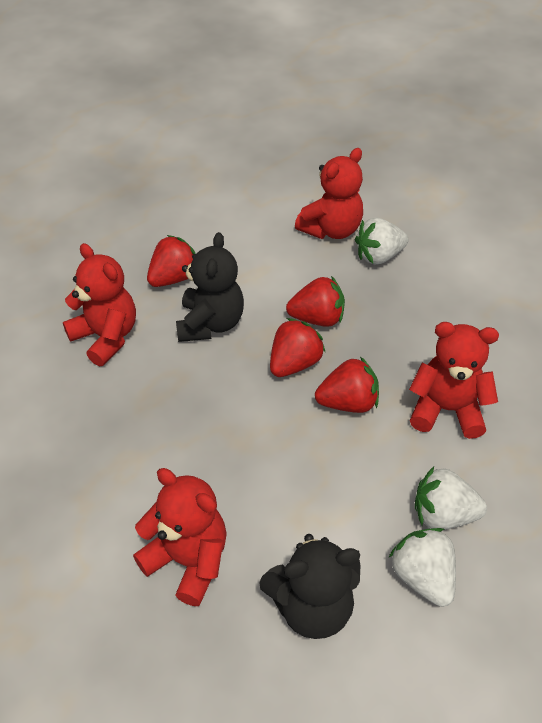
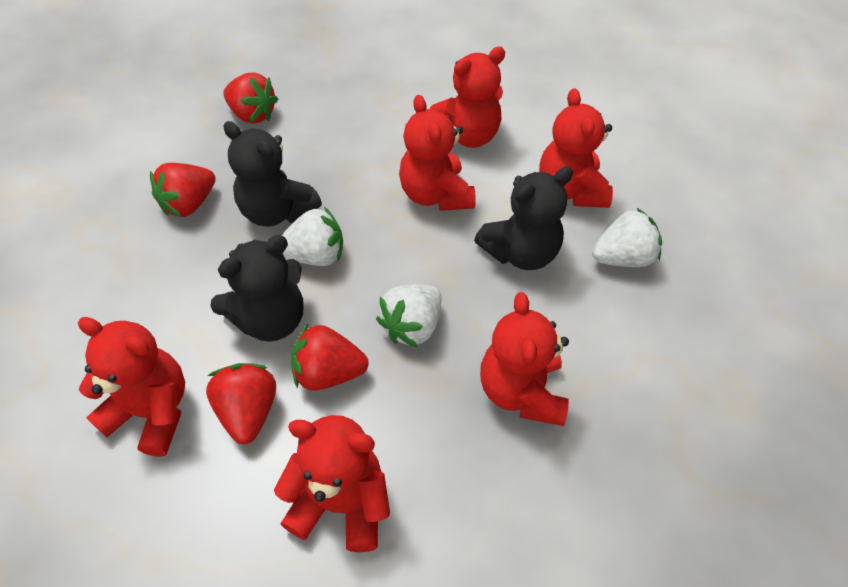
black teddy bear: [176,232,244,342] [259,534,360,639] = 2 -> [210,235,303,342] [223,121,322,227] [474,167,573,270] = 3
red teddy bear: [63,243,136,366] [133,468,227,606] [295,148,363,239] [409,322,499,439] = 4 -> [78,317,185,457] [274,415,390,552] [399,95,476,211] [430,47,505,148] [480,292,569,426] [539,88,613,208] = 6

